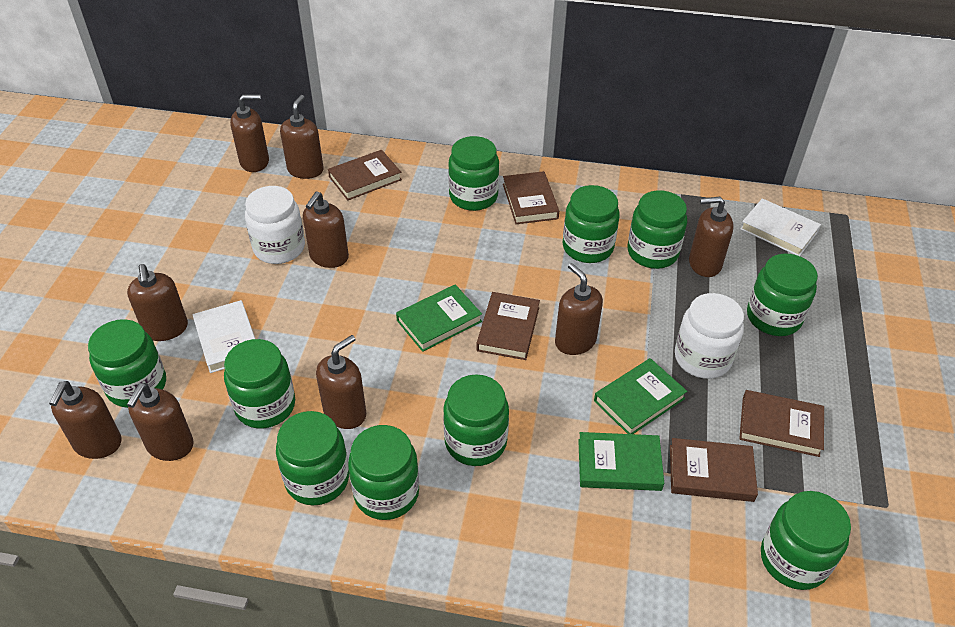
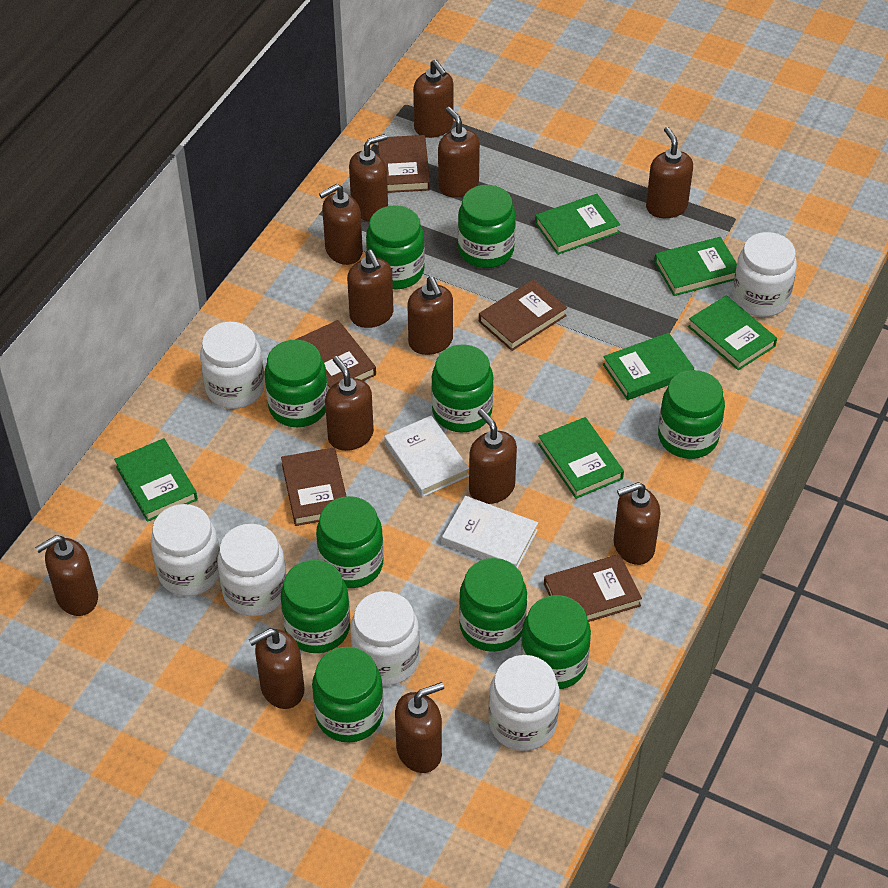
brown soap dispenser: [49,381,121,459] [127,264,188,341] [127,383,194,461] [230,95,269,172] [280,95,324,179] [303,192,349,268] [316,335,366,429] [555,263,603,355] [689,197,734,277] = 9 -> [35,535,98,616] [249,628,304,709] [319,184,363,265] [325,356,374,451] [347,250,393,328] [349,134,388,222] [395,682,444,773] [408,277,453,355] [413,60,454,138] [438,107,480,197] [469,409,517,504] [614,482,661,565] [646,127,693,218] = 13
green book: [396,285,482,352] [578,432,664,491] [594,358,687,434] = 3 -> [114,438,198,522] [535,194,620,255] [538,417,624,499] [603,333,694,400] [654,237,737,296] [688,295,777,370] = 6
white jar: [245,186,305,264] [675,293,744,379] = 2 -> [151,504,220,596] [200,322,265,409] [217,524,287,616] [350,591,420,686] [489,655,560,751] [732,232,797,317] = 6

